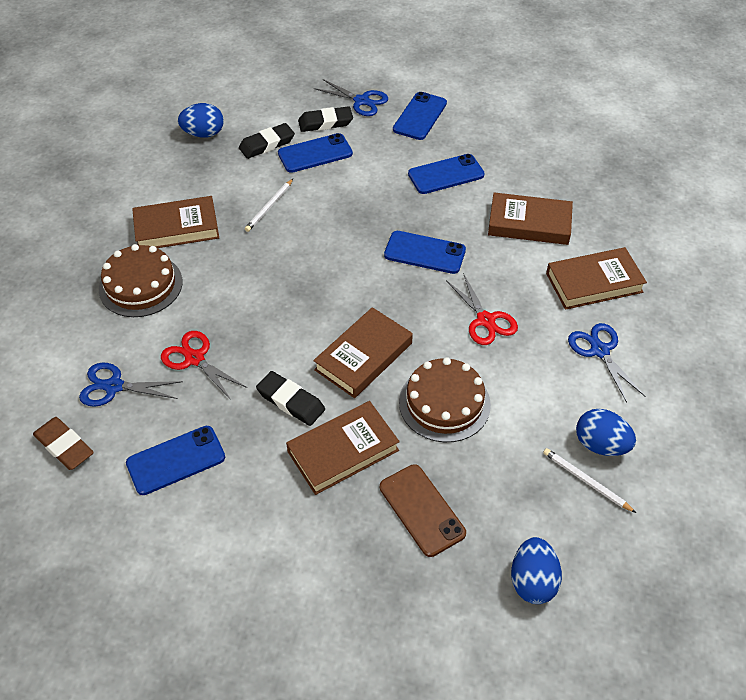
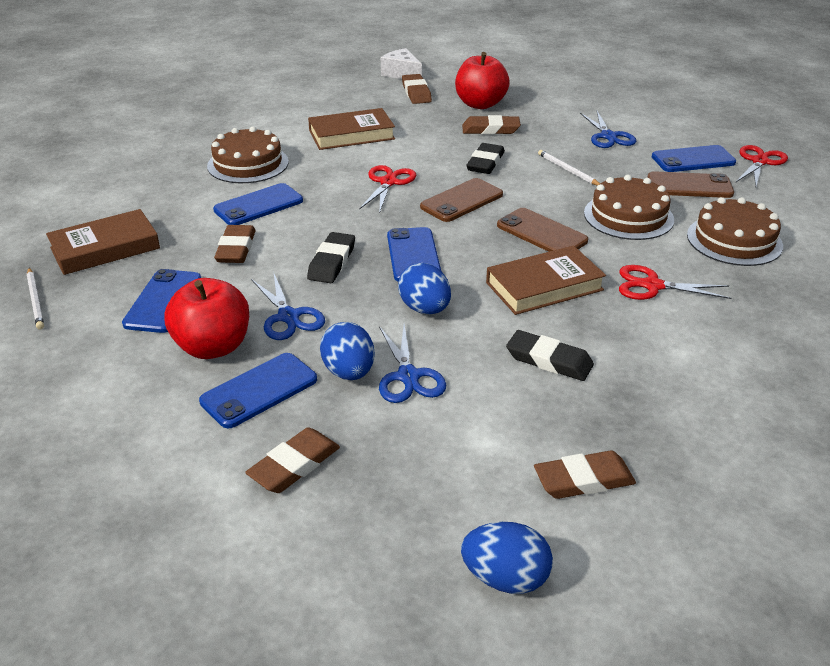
brown book: [132,196,219,248] [286,401,400,495] [313,307,413,398] [488,192,573,245] [546,247,647,310] = 5 -> [46,209,160,275] [308,108,395,150] [486,246,606,315] = 3
brown cake: [99,244,183,317] [399,357,491,442] = 2 -> [207,127,289,183] [584,175,674,240] [687,197,783,266] = 3
brown eraser: [33,417,94,470] = 1 -> [214,225,256,263] [245,427,340,493] [402,74,432,104] [462,115,521,134] [534,450,636,499] = 5
brown phone: [380,464,466,557] = 1 -> [420,178,503,222] [497,208,588,252] [647,171,734,198] = 3
red apple: none = 0 -> [165,278,249,359] [455,52,510,109] = 2
red scissors: [161,331,247,400] [446,273,518,345] = 2 -> [359,165,416,211] [619,265,731,300] [736,145,788,186] = 3
white cheese: none = 0 -> [381,48,422,79] = 1

